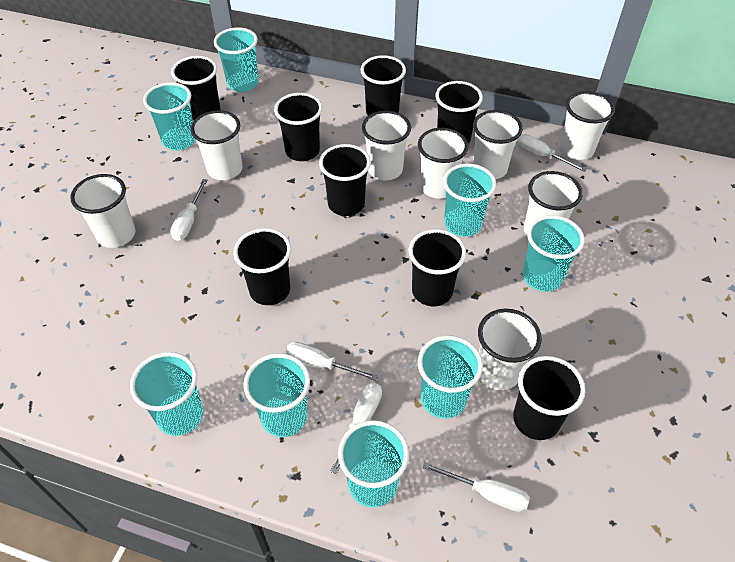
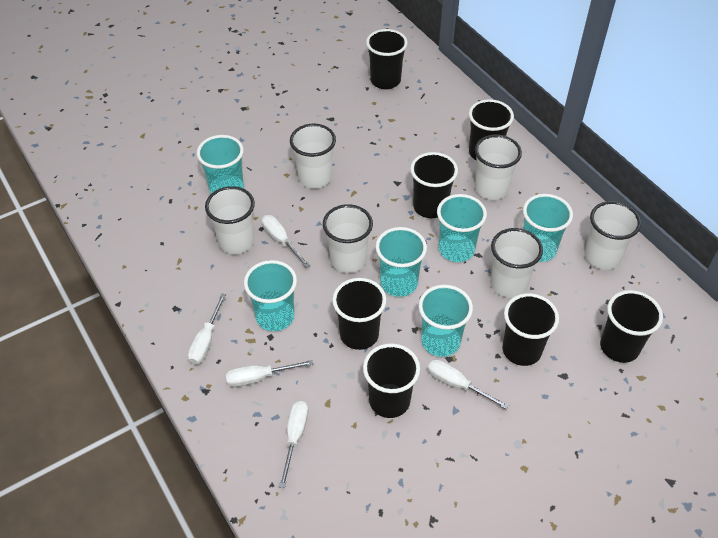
black cup: [171,56,221,120] [233,228,291,305] [274,93,322,161] [319,144,371,216] [360,55,406,116] [409,229,466,306] [435,81,483,144] [513,356,586,440] = 8 -> [332,278,387,350] [363,343,420,418] [366,29,408,89] [410,152,458,218] [469,99,514,161] [502,293,559,366] [600,290,663,363] = 7
turquoise cup: [130,352,204,436] [143,82,196,150] [214,27,259,92] [244,353,310,437] [338,420,409,508] [418,336,483,419] [443,163,496,237] [523,215,585,292] = 8 -> [197,135,244,194] [244,260,297,331] [375,227,427,297] [419,285,473,357] [437,194,487,262] [523,194,573,262] = 6
white cup: [70,174,135,248] [191,110,242,180] [362,111,411,180] [418,128,468,199] [472,110,523,179] [478,309,542,390] [524,171,583,236] [560,91,615,160] = 8 -> [205,186,255,254] [290,124,336,188] [323,204,373,273] [475,135,522,200] [490,228,543,298] [584,201,641,270] = 6

